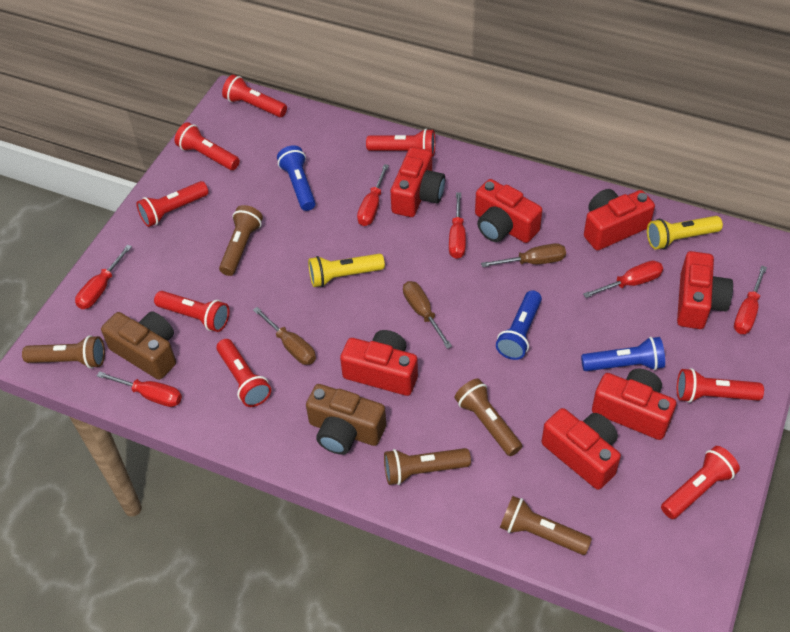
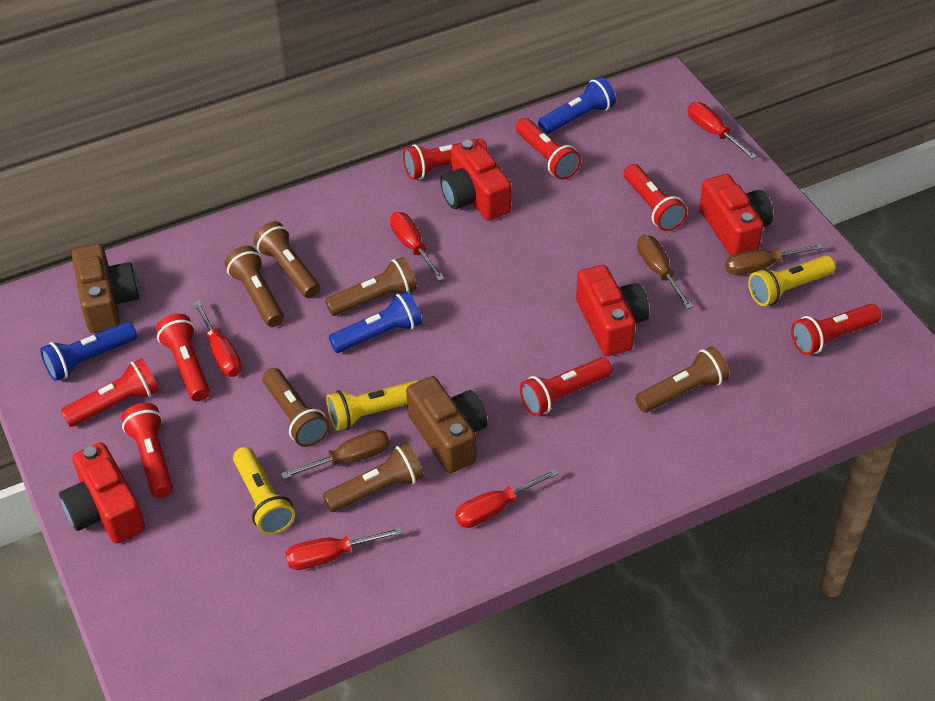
brown flashlight: [22,335,105,368] [219,205,263,276] [384,448,471,485] [455,378,522,456] [500,496,592,555] = 5 -> [225,246,284,327] [253,221,320,298] [262,368,329,447] [323,443,424,512] [325,257,417,316] [635,346,729,413] = 6
red camera: [340,330,418,396] [391,147,445,217] [475,179,542,243] [542,408,621,490] [584,189,655,251] [592,369,676,440] [677,251,733,329] = 7 -> [59,442,145,544] [440,139,512,221] [576,265,649,356] [699,174,773,256] = 4
red screwdriver: [75,245,132,309] [97,371,182,407] [357,164,389,226] [449,192,466,259] [583,261,663,298] [734,266,767,334] = 6 -> [193,300,242,377] [286,527,403,570] [390,212,444,281] [455,469,559,528] [688,102,757,159] = 5
yellow flashlight: [308,254,385,287] [647,216,723,249] = 2 -> [233,447,295,535] [326,380,418,431] [748,255,835,306] = 3

